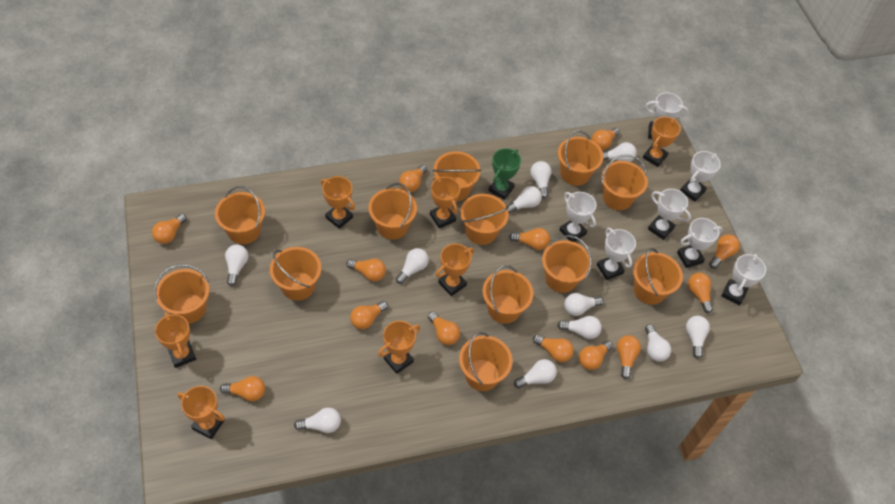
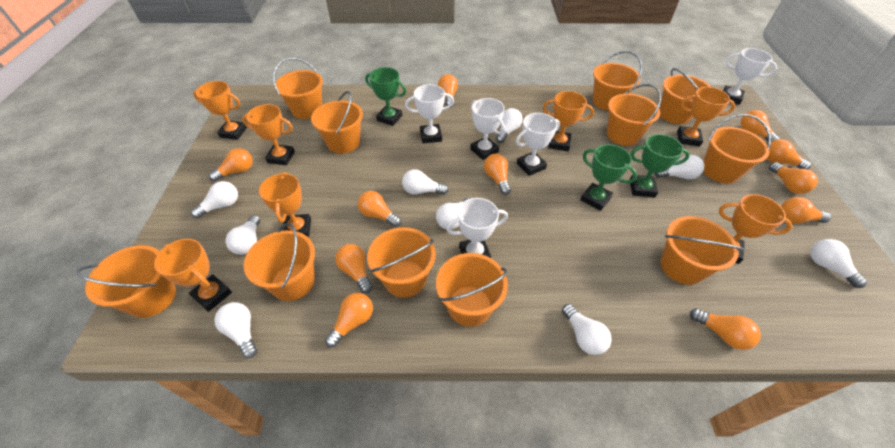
green trophy: [489,148,521,200] = 1 -> [365,67,406,126] [580,144,637,211] [630,134,690,197] = 3
orange bucket: [154,264,209,324] [215,186,265,244] [270,247,321,301] [368,183,417,240] [433,151,481,201] [459,332,512,391] [460,194,509,245] [482,265,534,324] [542,235,592,293] [558,130,603,186] [601,155,648,210] [633,248,683,305] = 12 -> [76,245,176,318] [243,223,315,301] [273,58,323,119] [311,91,363,154] [367,227,436,298] [436,253,508,327] [593,51,642,111] [607,84,661,146] [659,68,711,124] [661,216,744,285] [703,114,771,183] = 11
orange light bulb: [152,214,187,244] [220,376,265,401] [346,259,386,281] [350,301,388,329] [399,165,427,192] [428,312,460,345] [509,228,550,250] [533,334,574,362] [579,340,613,370] [591,128,620,150] [617,335,641,379] [688,273,713,313] [709,234,740,269] = 13 -> [209,148,253,181] [325,293,373,347] [335,244,373,293] [358,191,401,227] [438,74,458,107] [484,154,511,195] [690,308,761,350] [741,110,780,142] [767,139,811,169] [769,162,818,194] [781,197,831,224] = 11
white light bulb: [225,244,249,286] [294,407,341,433] [396,248,429,284] [508,186,542,214] [514,359,557,389] [530,161,551,199] [557,316,602,339] [564,293,603,316] [603,142,637,162] [645,324,671,362] [686,316,710,359] = 11 -> [191,181,238,218] [215,302,257,358] [226,215,260,255] [402,169,449,195] [436,198,470,230] [496,108,523,143] [562,304,612,355] [654,155,704,179] [810,239,867,288] = 9
white trophy: [559,192,596,242] [597,228,636,280] [645,93,688,139] [648,189,691,240] [677,218,723,268] [680,151,721,202] [721,254,766,305] = 7 -> [405,84,454,144] [446,198,508,258] [470,98,505,160] [516,113,560,176] [723,48,777,105] = 5

